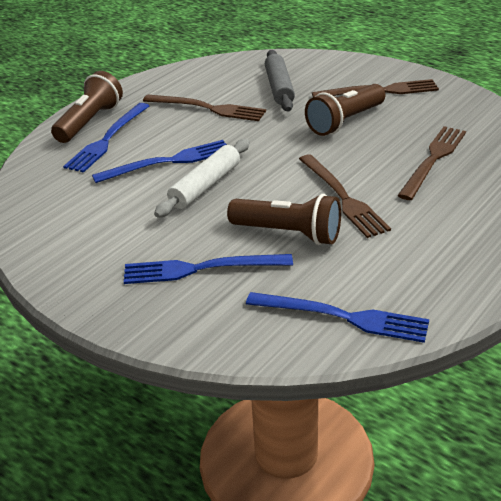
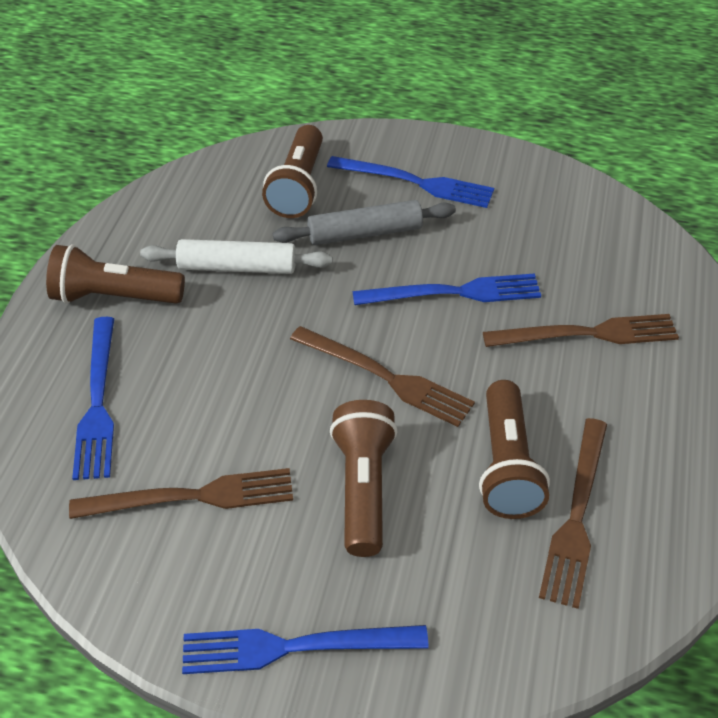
brown flashlight: [51,71,123,143] [227,194,341,245] [305,84,385,136] = 3 -> [46,244,185,304] [262,125,323,218] [330,400,398,557] [479,380,550,519] = 4

